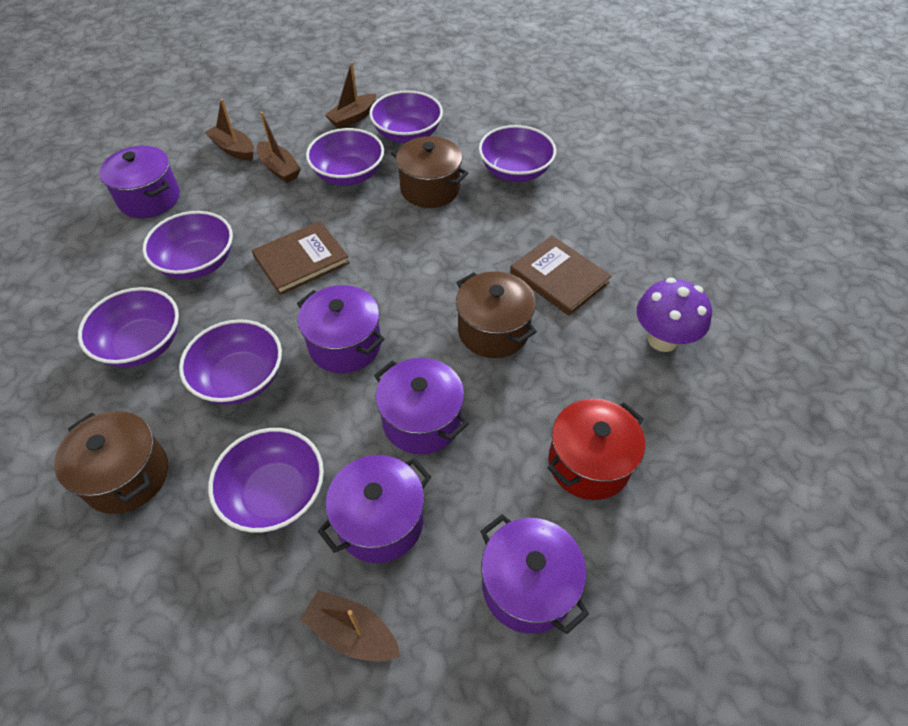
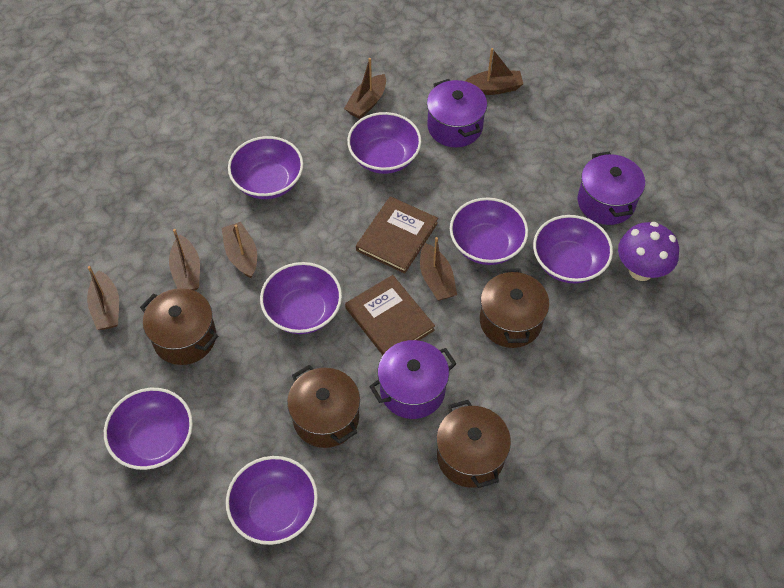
brown boat: [204,99,254,161] [257,112,301,183] [300,590,401,661] [325,62,377,129] = 4 -> [87,266,119,330] [169,229,200,291] [222,222,257,278] [344,58,386,119] [420,237,457,301] [465,48,523,95] = 6
brown pot: [54,411,168,514] [391,136,468,208] [456,272,537,358] = 3 -> [140,288,218,365] [287,365,360,448] [436,400,511,488] [480,268,549,348] = 4
purple pot: [99,146,180,218] [297,285,385,373] [318,455,431,563] [374,358,469,454] [480,514,589,634] = 5 -> [369,340,456,419] [427,79,487,147] [578,152,645,225] = 3
red pot: [548,399,645,500] = 1 -> none = 0

